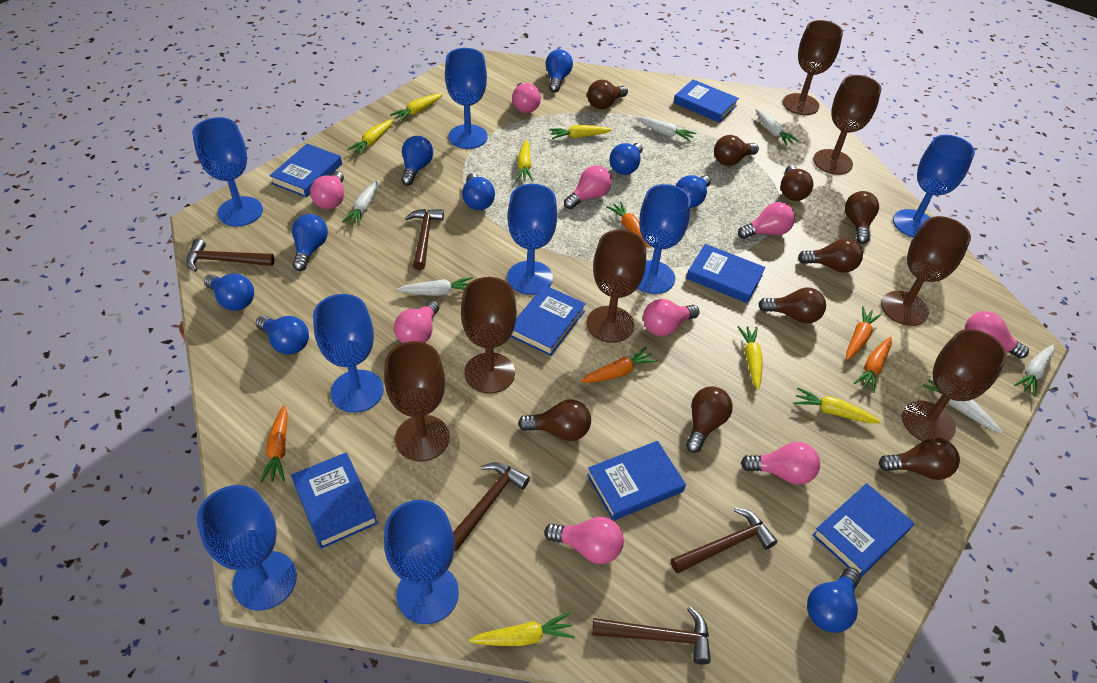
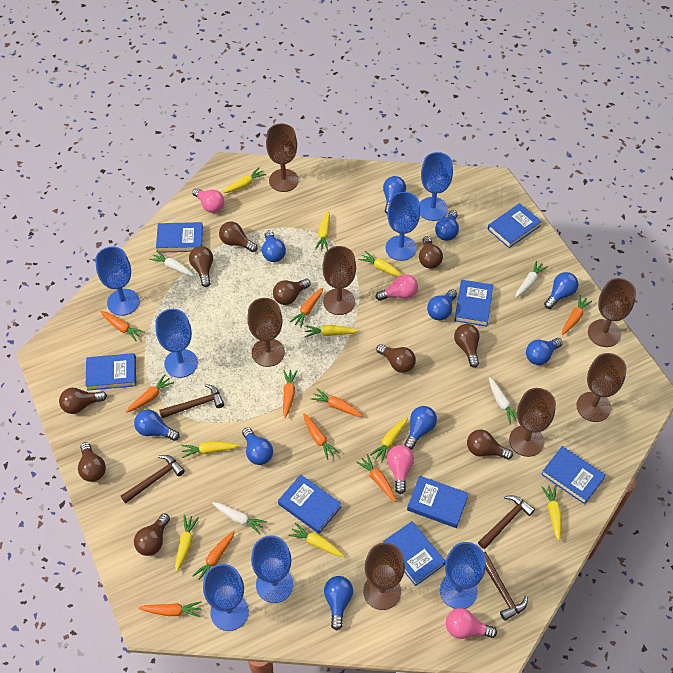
blue book: [270,144,342,197] [291,452,378,549] [511,285,586,356] [587,441,686,521] [674,79,739,123] [686,244,766,303] [812,483,914,577] = 7 -> [86,353,136,391] [156,222,203,253] [278,474,341,534] [383,521,446,586] [407,476,469,528] [454,280,493,327] [488,203,542,248] [541,446,606,504] = 8
blue goblet: [192,117,263,226] [197,485,297,611] [313,294,384,413] [384,500,459,624] [445,48,488,149] [507,184,557,295] [638,184,691,294] [893,135,975,238] = 8 -> [95,247,139,316] [155,309,198,378] [203,564,249,631] [251,536,294,603] [386,192,420,261] [420,152,453,221] [440,542,486,609] = 7
blue light bulb: [204,274,254,311] [256,315,309,355] [292,214,328,271] [401,136,433,185] [462,173,495,210] [546,49,573,93] [609,143,643,175] [676,175,711,208] [807,567,861,633] = 9 -> [134,409,180,441] [242,427,273,465] [262,230,286,262] [324,576,353,631] [383,176,406,214] [404,406,437,450] [427,289,457,320] [435,210,459,241] [526,338,563,365] [544,272,578,309] = 10
brown hammer: [186,239,274,272] [405,209,444,270] [453,462,530,552] [592,607,711,665] [671,508,778,574] = 5 -> [121,455,185,503] [159,384,224,418] [478,495,535,549] [484,552,528,621] = 4
brown light bulb: [518,399,591,441] [587,80,628,109] [686,386,733,453] [714,135,759,166] [758,287,826,324] [781,165,814,201] [798,238,863,273] [845,191,879,244] [879,438,960,480] = 9 -> [59,388,107,414] [78,442,106,482] [134,513,170,556] [189,246,213,287] [219,222,257,252] [273,279,311,305] [376,344,416,373] [419,236,443,269] [454,324,480,368] [467,429,513,460] = 10
orange carrot: [260,405,288,483] [581,347,657,383] [606,201,651,248] [846,306,882,360] [854,337,892,393] = 5 -> [100,311,145,341] [126,374,174,412] [138,602,202,617] [192,531,235,580] [283,370,298,418] [290,288,323,328] [303,414,340,460] [311,388,363,417] [356,454,396,502] [562,295,592,335] = 10
pink light bulb: [310,171,344,209] [394,300,440,343] [512,82,541,113] [544,517,624,564] [564,166,612,209] [643,299,699,336] [738,202,795,239] [741,442,820,485] [965,311,1029,359] = 9 -> [192,188,224,213] [376,274,418,301] [387,445,414,494] [446,608,497,639] = 4
white carrot: [342,180,379,226] [397,277,473,296] [637,117,696,142] [756,109,799,146] [923,380,1003,434] [1014,345,1054,397] = 6 -> [149,251,195,277] [212,502,267,535] [489,377,517,424] [515,261,548,298] = 4
yellow carrot: [347,119,393,156] [390,93,443,122] [469,612,575,646] [516,140,533,182] [549,125,612,139] [737,326,763,390] [794,388,881,423] = 7 -> [175,515,199,572] [181,442,239,458] [222,167,266,193] [288,523,344,557] [305,325,358,337] [315,211,330,250] [359,251,403,277] [370,417,408,462] [541,485,562,541] = 9

